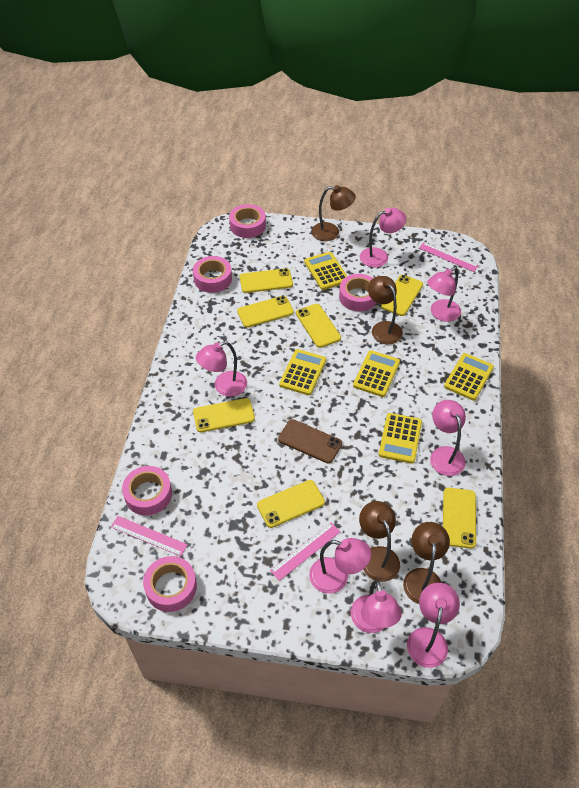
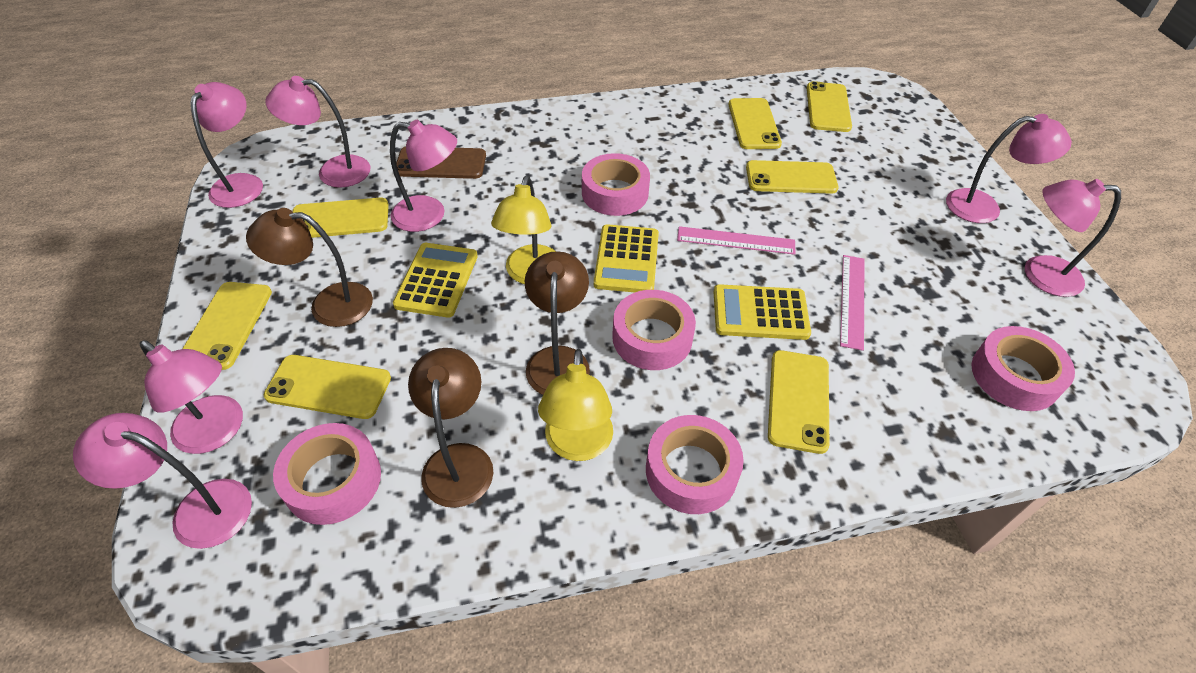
brown lamp: [312,185,356,241] [359,501,400,582] [368,276,403,344] [403,522,450,604] = 4 -> [246,208,373,327] [408,348,494,508] [525,251,590,395] = 3
pink ruler: [111,516,188,556] [270,523,340,581] [419,242,479,272] = 3 -> [677,226,796,255] [840,255,864,351] = 2
yellow calculator: [279,349,326,395] [304,252,347,290] [353,350,400,397] [379,413,422,464] [444,353,494,401] = 5 -> [393,243,478,318] [594,224,659,293] [714,284,811,340] = 3
yellow lamp: none = 0 -> [491,176,556,284] [538,349,613,461] = 2

